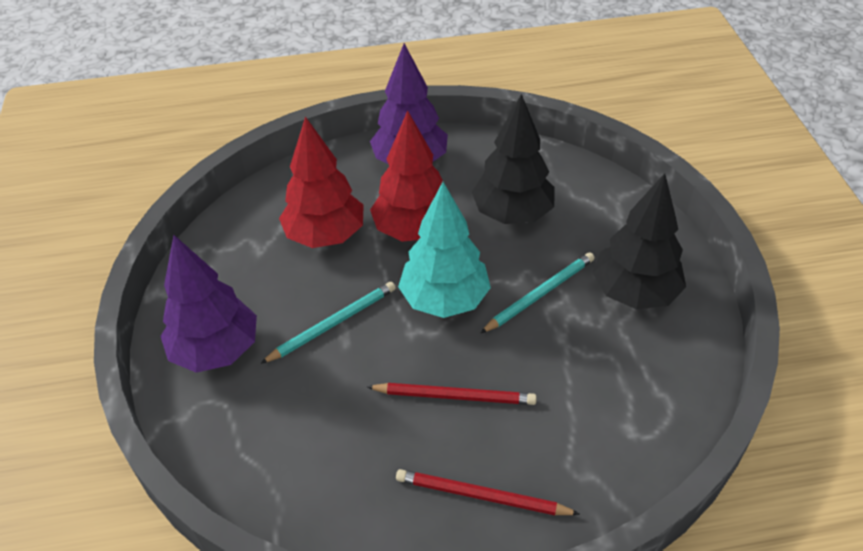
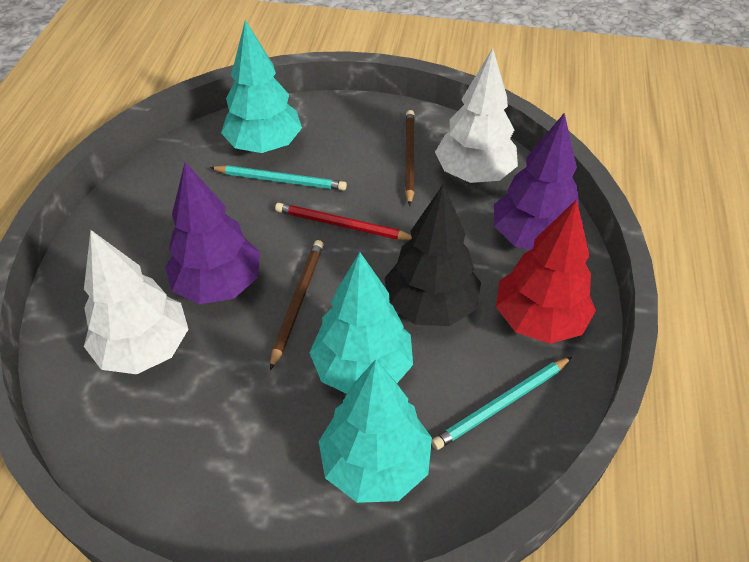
black tree: [472,94,555,224] [592,173,686,309] = 2 -> [384,184,481,326] = 1
brown pencil: none = 0 -> [270,240,324,370] [405,110,415,206] = 2
red pencil: [367,383,537,405] [396,469,580,515] = 2 -> [275,203,412,240] = 1
red tree: [279,116,364,248] [370,110,443,242] = 2 -> [496,199,596,344] = 1
turquoise tree: [398,182,491,318] = 1 -> [221,20,302,153] [309,252,413,394] [318,359,432,503] = 3
white tree: none = 0 -> [84,230,189,374] [435,48,518,183] = 2

